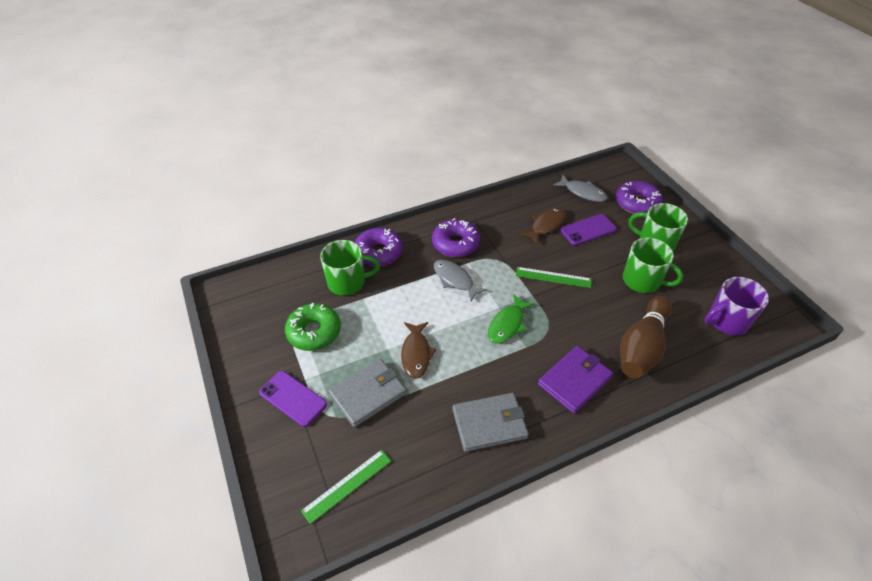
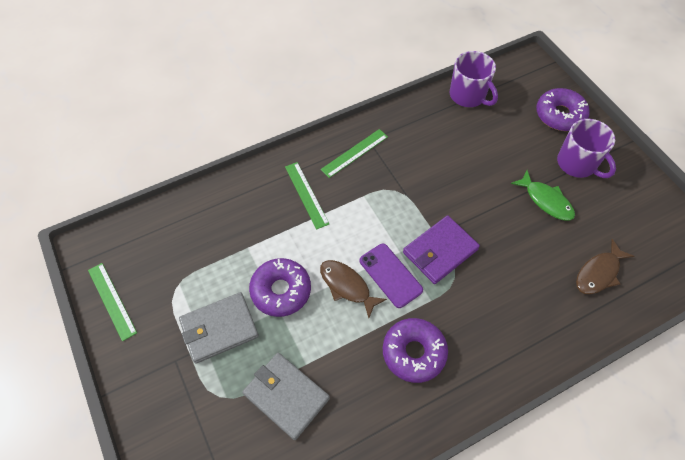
brown bowling pin: [620,296,672,378] = 1 -> none = 0
green donut: [285,303,341,351] = 1 -> none = 0
green mug: [320,240,380,296] [623,238,683,293] [628,203,688,251] = 3 -> none = 0
green ruler: [301,450,391,524] [516,267,592,288] = 2 -> [88,263,137,341] [285,162,329,229] [321,129,388,178] = 3
grey fish: [434,260,487,302] [553,175,607,202] = 2 -> none = 0
purple mug: [705,277,769,335] = 1 -> [450,51,498,107] [557,119,616,178] = 2
purple phone: [259,371,327,427] [560,214,616,245] = 2 -> [359,244,423,308] = 1

